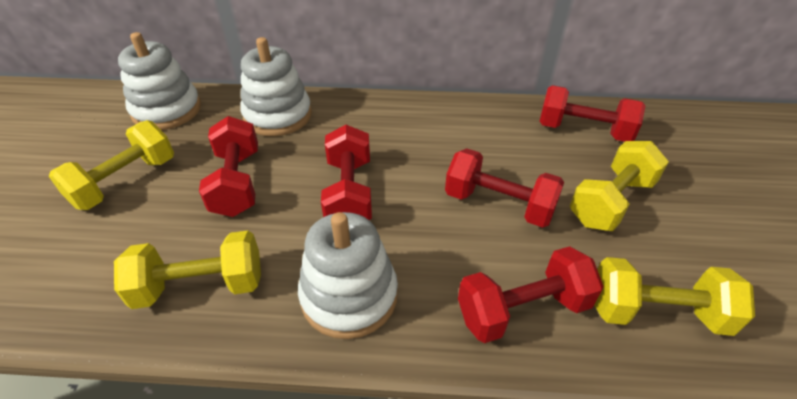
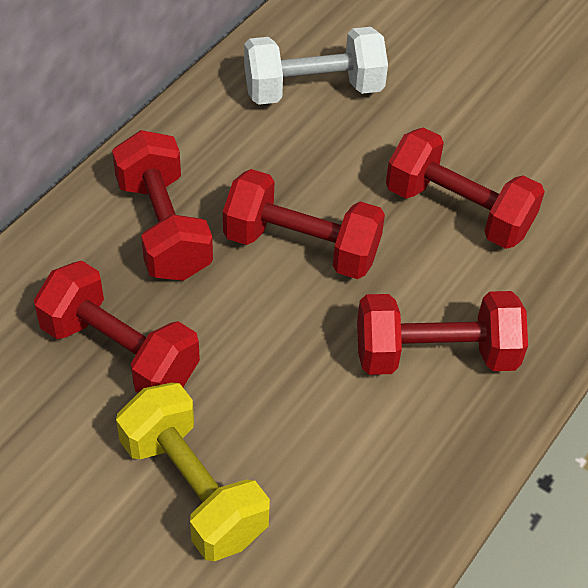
white dumbbell: none = 0 -> [244,27,388,105] = 1
white stacking toy: [118,32,201,130] [240,37,312,136] [298,212,398,339] = 3 -> none = 0
yellow dumbbell: [49,120,174,210] [114,230,261,309] [570,141,669,231] [594,257,755,336] = 4 -> [116,383,270,561] = 1

